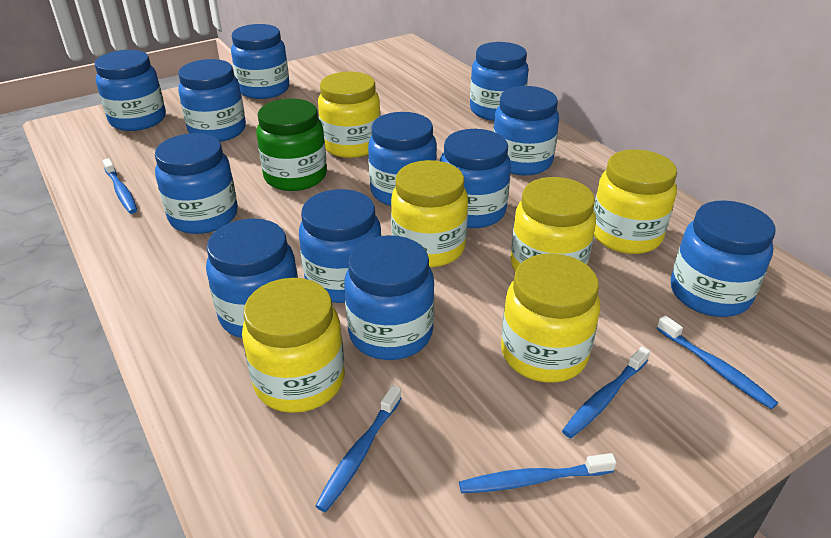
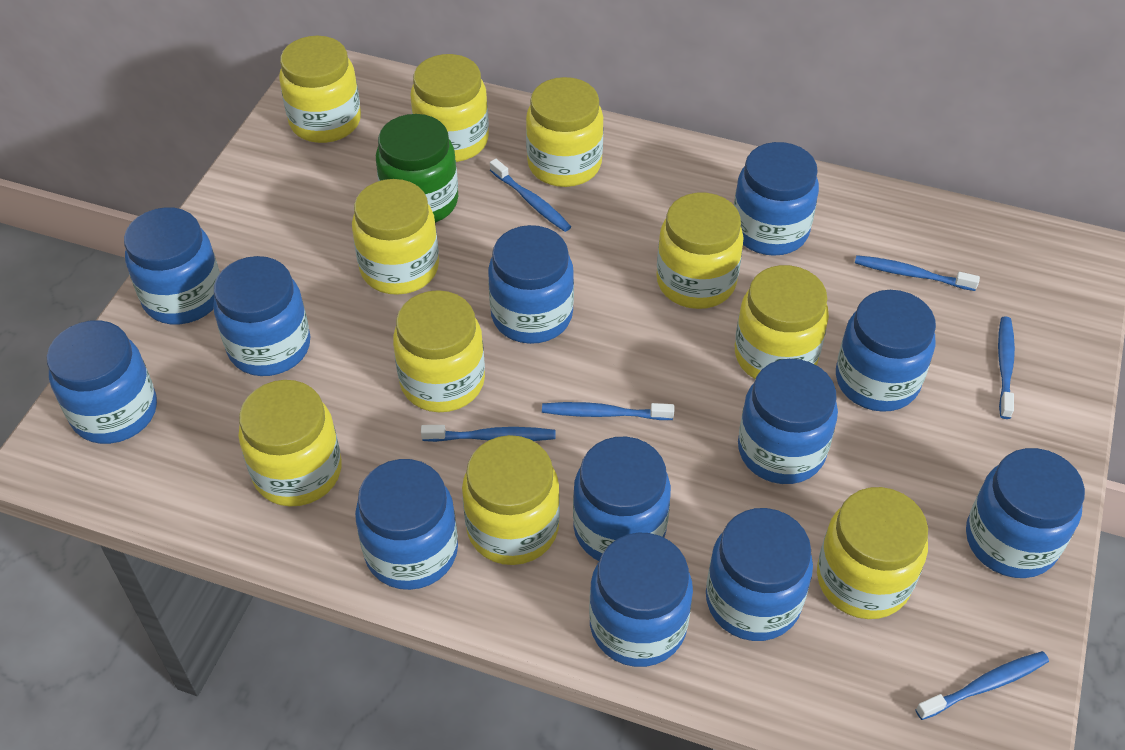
blue toothbrush: [102,158,137,214] [315,385,402,512] [459,453,617,493] [562,346,650,438] [657,315,778,409] = 5 -> [421,425,555,442] [490,159,571,232] [542,402,674,420] [855,255,980,291] [915,651,1049,720] [998,316,1015,419] = 6
yellow jar: [242,278,344,413] [318,72,381,158] [391,160,468,267] [501,253,600,383] [510,177,596,271] [594,149,677,254] = 6 -> [238,380,342,507] [279,36,361,143] [352,179,439,295] [393,290,485,412] [411,54,489,162] [462,435,560,565] [526,77,604,187] [656,193,744,309] [735,265,829,379] [817,487,928,619] = 10

